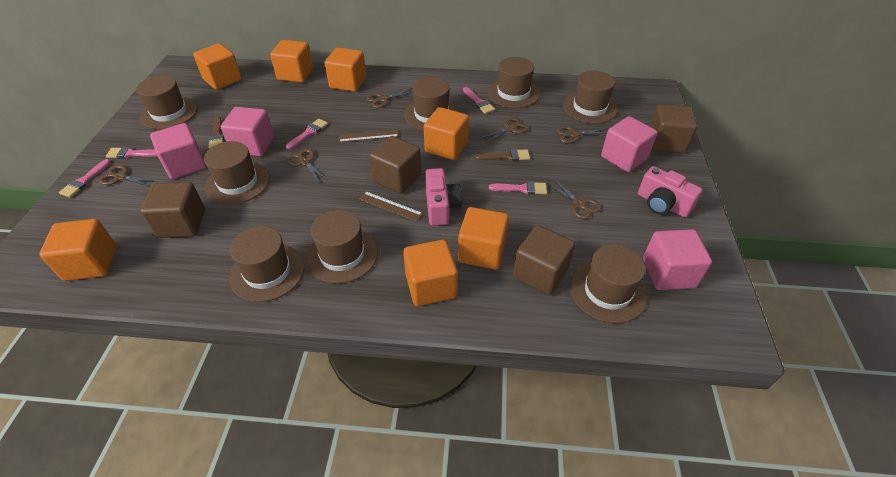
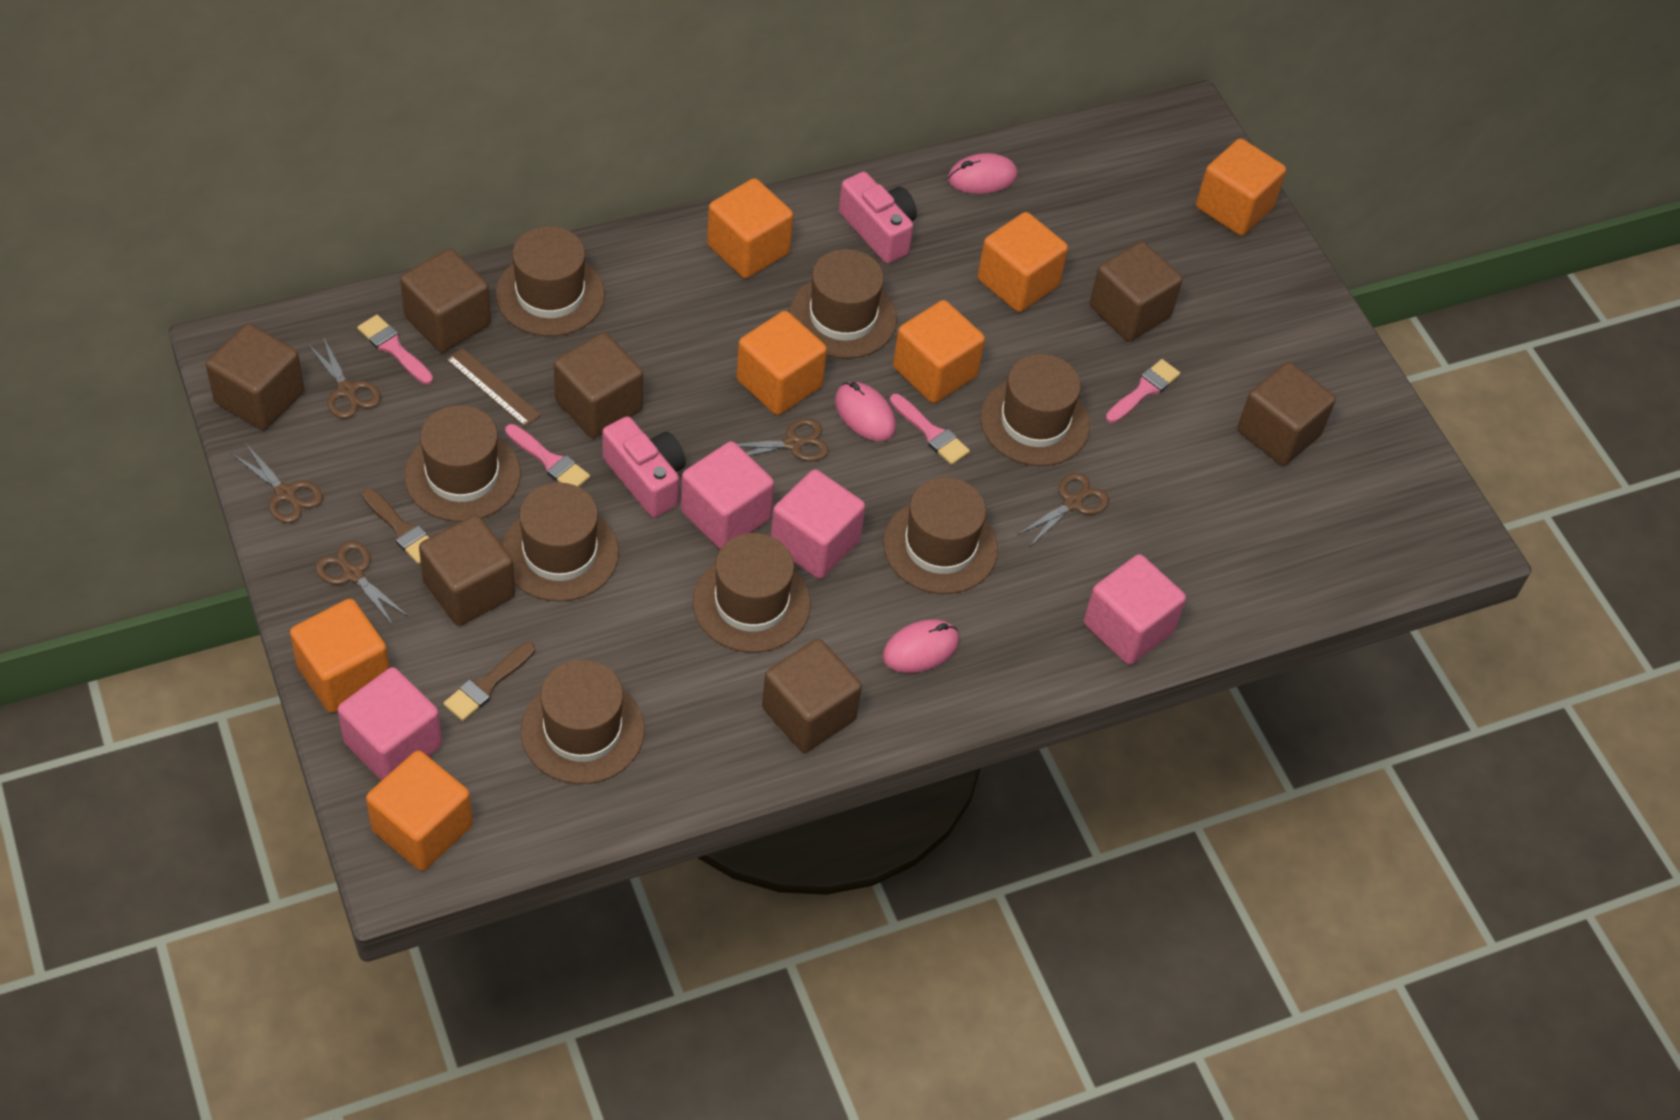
brown cube: [140,182,205,238] [369,136,421,194] [513,225,575,295] [650,104,697,153] = 4 -> [206,323,304,430] [400,248,491,352] [419,515,515,626] [554,333,643,438] [762,639,862,753] [1090,241,1182,341] [1237,362,1336,466] = 7
brown ruler: [338,130,399,142] [359,191,423,222] = 2 -> [446,348,541,427] = 1
brown scissors: [98,165,158,187] [287,148,327,183] [367,88,413,108] [479,117,529,144] [547,179,601,219] [556,126,608,143] = 6 -> [231,444,323,523] [307,337,381,419] [316,541,409,625] [722,418,829,461] [1017,473,1109,546] = 5
pink brush: [59,159,111,198] [106,147,157,159] [286,119,328,149] [463,87,495,114] [489,181,547,195] = 5 -> [357,315,433,385] [505,424,590,487] [890,394,970,465] [1106,359,1180,423] = 4
pink mouse: none = 0 -> [835,382,896,441] [882,619,959,673] [948,153,1017,194] = 3

